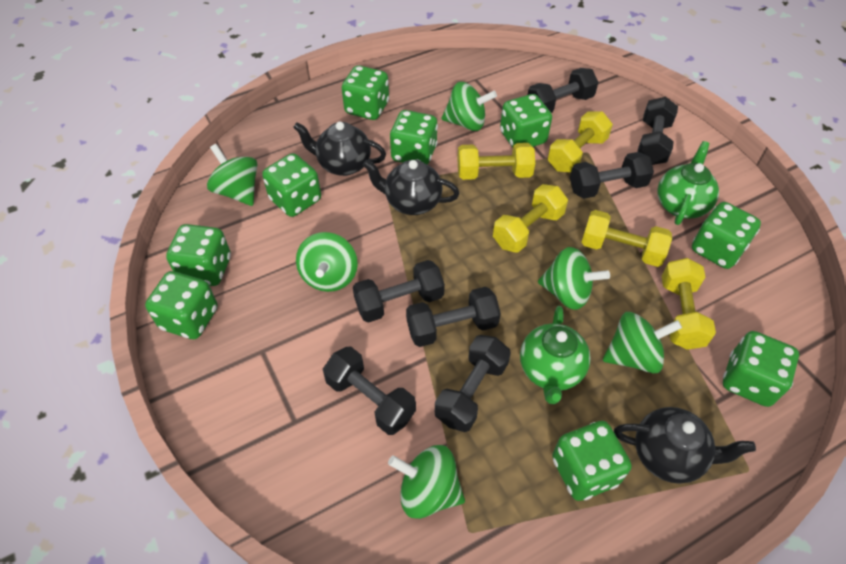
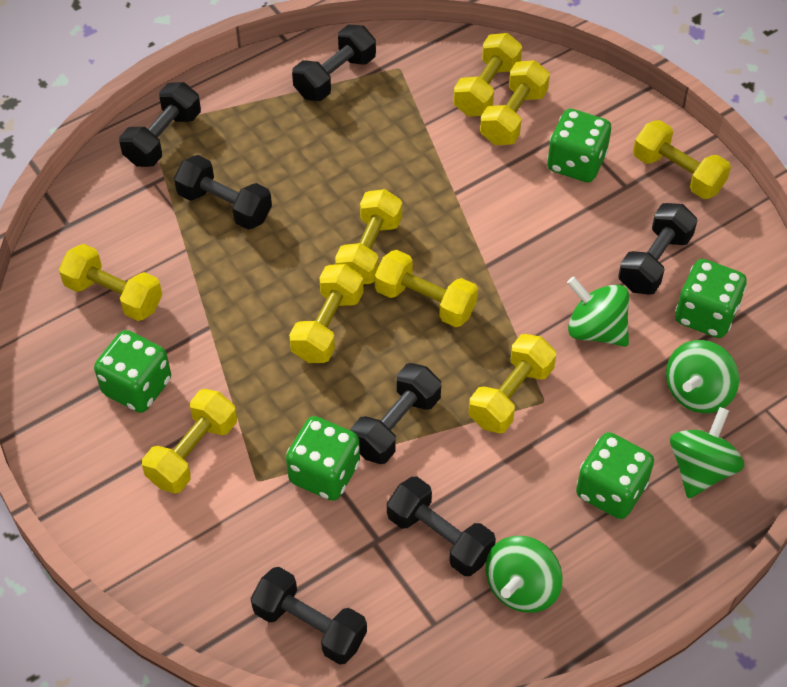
black teapot: [293,121,386,176] [363,160,460,215] [614,407,756,484] = 3 -> none = 0
green dice: [145,271,218,339] [166,224,231,286] [262,153,321,217] [342,65,389,120] [390,110,438,165] [500,94,552,148] [552,421,631,501] [692,202,761,269] [723,331,799,407] = 9 -> [94,330,171,413] [286,416,360,501] [547,109,611,182] [576,432,654,519] [675,259,747,338] = 5
green spinning top: [207,144,257,206] [296,232,358,292] [388,445,465,519] [442,82,497,131] [538,247,610,310] [603,312,682,373] = 6 -> [486,536,562,613] [567,277,629,347] [666,340,739,413] [670,407,744,499] = 4
green teapot: [520,306,591,404] [657,141,719,225] = 2 -> none = 0
yellow dumbbell: [457,143,535,180] [493,184,568,253] [548,111,613,172] [582,210,672,267] [662,258,716,350] = 5 -> [59,244,162,321] [142,389,237,494] [289,264,363,363] [335,189,402,284] [375,250,478,327] [453,33,522,116] [469,334,556,433] [480,60,550,145] [633,120,731,199] = 9

